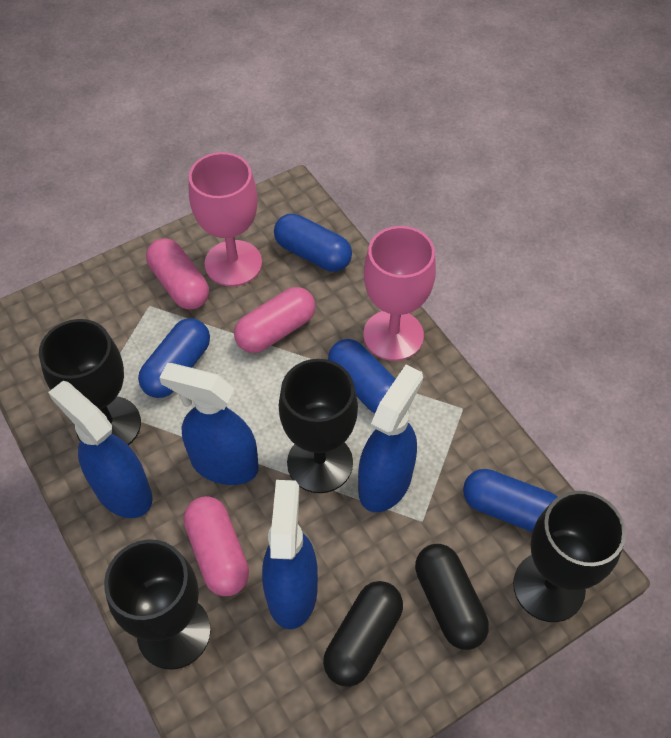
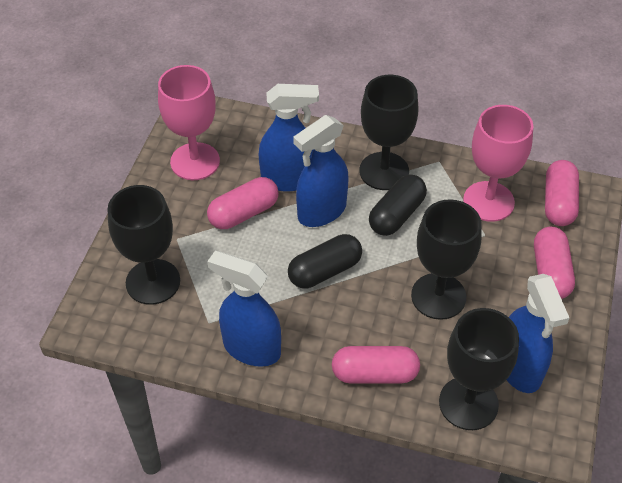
blue capsule: [138,318,210,398] [274,214,352,272] [328,339,396,413] [463,469,558,532] = 4 -> none = 0
pink capsule: [146,238,209,310] [184,496,249,596] [234,287,316,353] = 3 -> [207,177,279,229] [332,346,420,384] [534,227,575,299] [545,160,579,226] = 4

